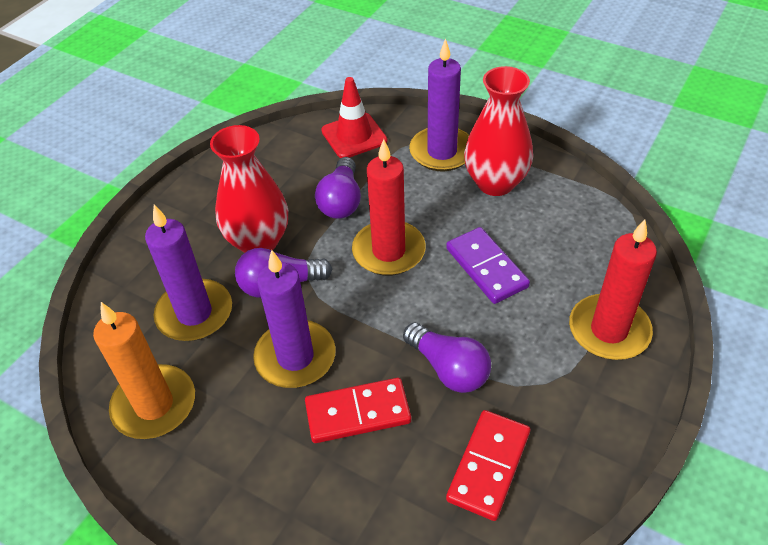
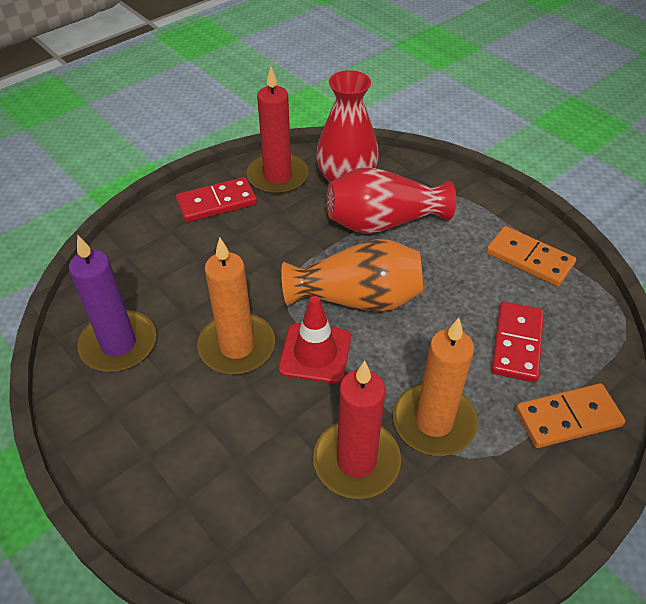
orange candle: [93,302,195,439] = 1 -> [197,237,275,374] [393,318,478,456] = 2
orange domino: none = 0 -> [486,226,576,286] [515,383,625,448] = 2
orange vase: none = 0 -> [281,239,423,312] = 1
purple candle: [145,205,232,341] [253,250,336,388] [409,38,469,171] = 3 -> [69,235,156,372] = 1
purple domino: [446,227,530,304] = 1 -> none = 0
purple light bulb: [235,248,332,298] [315,157,361,219] [403,322,491,393] = 3 -> none = 0

